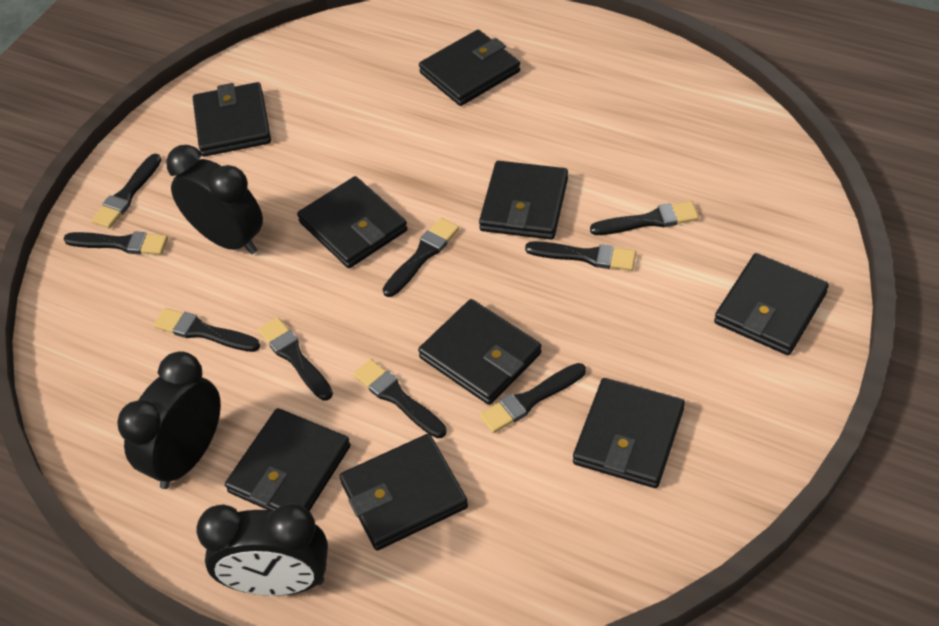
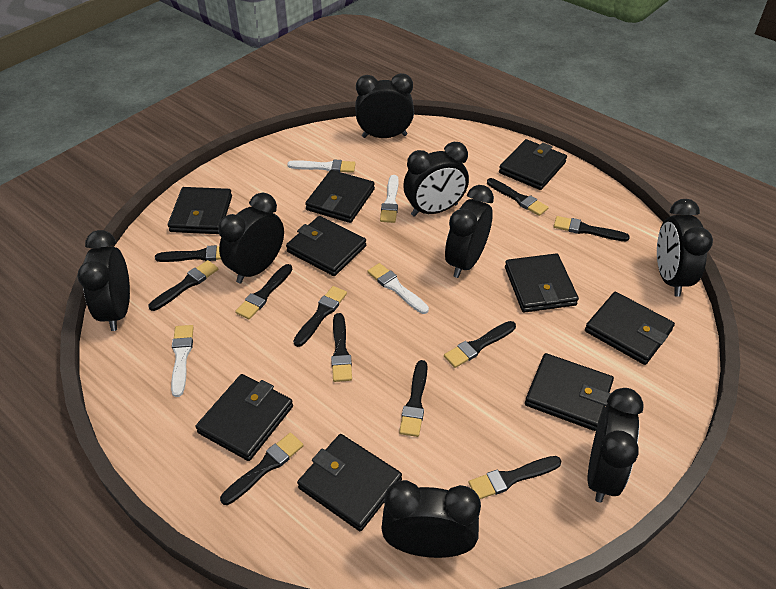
black brush: [63,231,168,255] [91,154,161,228] [154,308,260,352] [258,317,333,401] [353,359,447,438] [383,218,459,297] [479,363,586,433] [525,241,636,271] [590,201,699,235] = 9 -> [148,260,218,311] [155,245,221,262] [220,433,304,505] [235,264,293,320] [293,286,347,347] [331,313,352,382] [399,360,428,437] [444,321,516,368] [468,456,561,499] [487,178,549,216] [554,216,630,241] = 11
black clock: [117,351,221,489] [166,145,263,254] [196,503,328,596] = 3 -> [77,230,130,331] [218,193,284,283] [355,73,414,138] [381,480,481,558] [403,142,469,217] [445,185,494,278] [588,388,644,503] [657,199,713,297] = 8
white brush: none = 0 -> [171,325,194,397] [287,160,356,173] [367,263,429,314] [380,175,399,223] = 4

